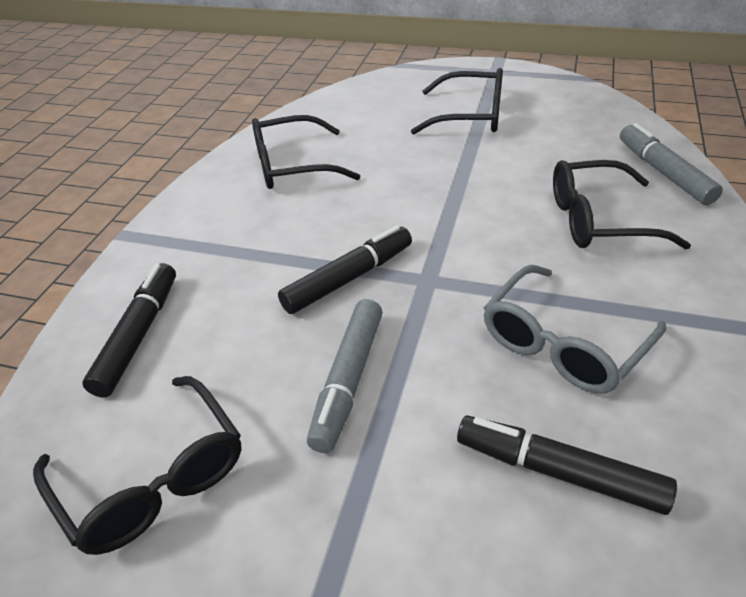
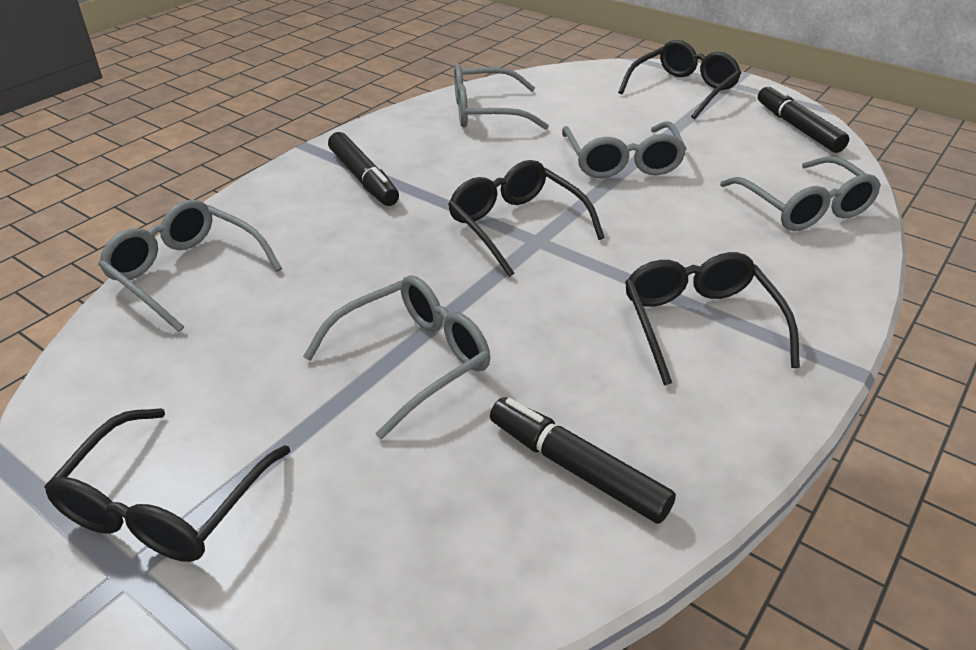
grey glasses: [483,265,666,394] = 1 -> [98,200,282,332] [303,275,490,439] [454,64,549,130] [562,121,687,178] [720,156,881,231] = 5
grey marker: [307,299,383,453] [620,123,723,205] = 2 -> none = 0

